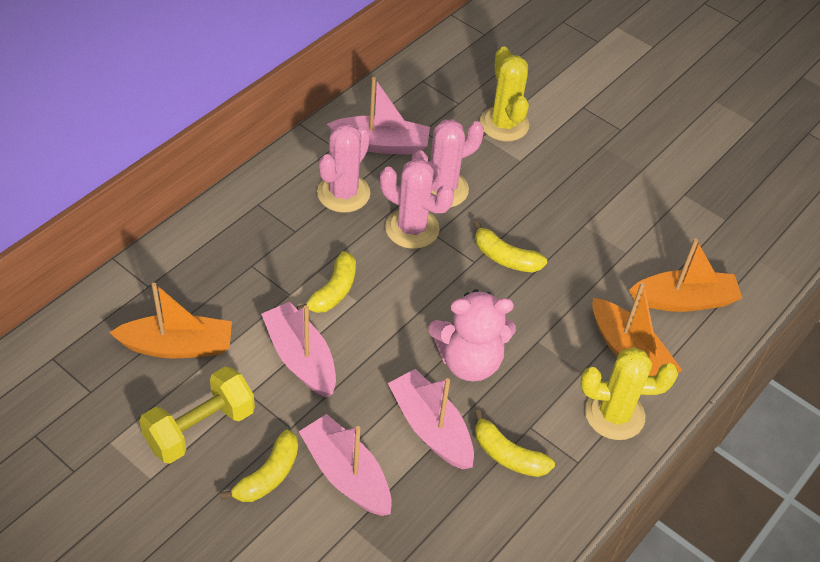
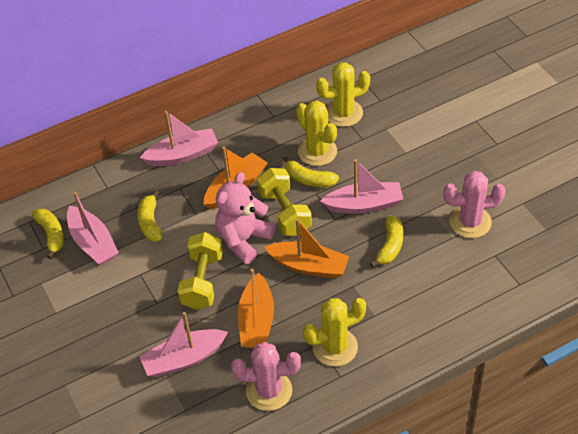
pink cactus: [317,123,370,213] [380,159,454,249] [412,119,484,207] = 3 -> [231,342,301,411] [443,171,506,238] = 2
yellow cactus: [480,46,529,141] [580,347,678,440] = 2 -> [296,101,337,166] [303,298,366,366] [316,62,370,127] = 3
yellow dumbbell: [139,366,255,464] = 1 -> [178,232,223,310] [257,168,312,236] = 2

